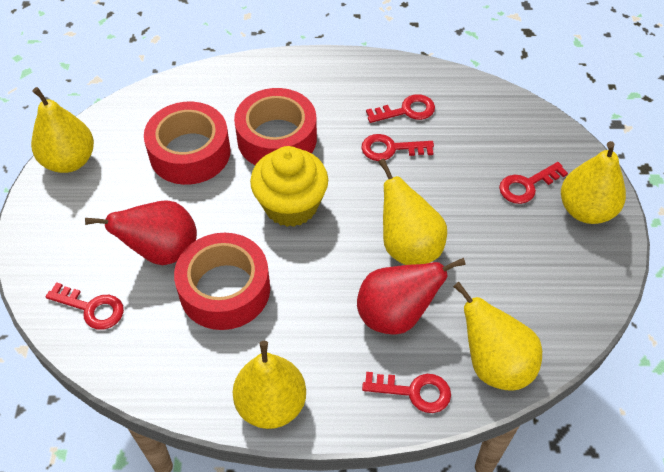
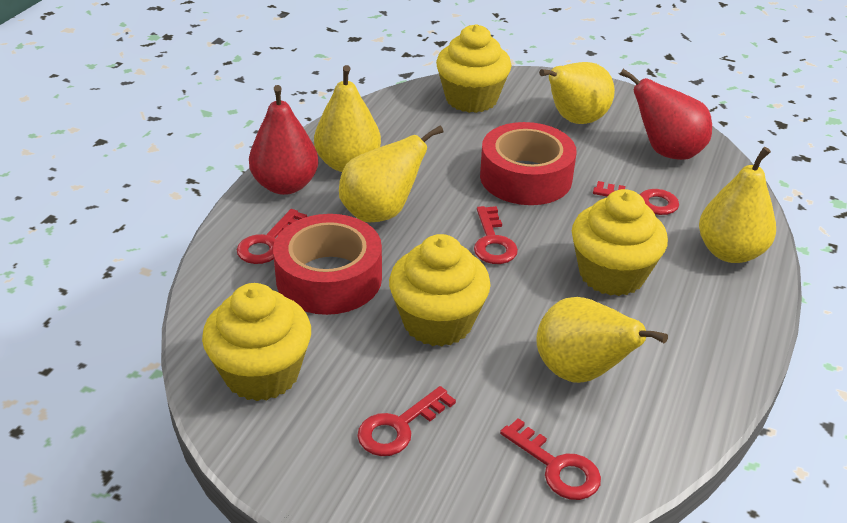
red tape: [144,102,230,185] [174,233,270,330] [234,88,317,165] = 3 -> [273,214,382,315] [480,122,577,205] = 2
yellow cupcake: [250,146,328,227] = 1 -> [202,283,311,401] [389,234,491,347] [436,24,512,113] [572,189,668,296] = 4

